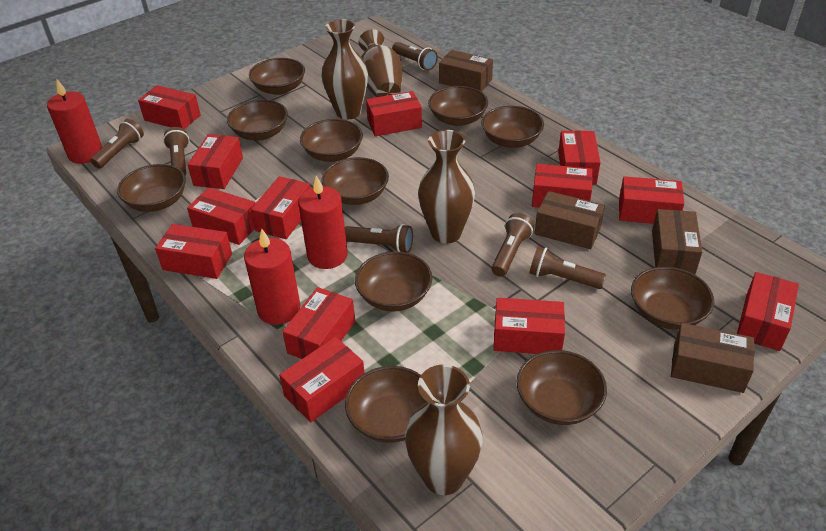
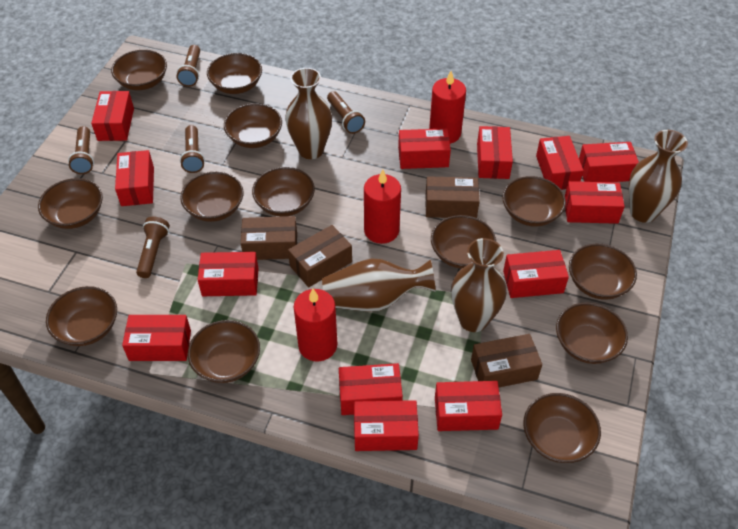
brown bowl: [117,164,186,212] [227,100,288,141] [249,58,305,95] [300,119,363,162] [322,157,389,205] [345,366,427,443] [355,251,433,311] [428,86,488,126] [481,106,544,148] [517,350,607,425] [631,267,714,330] = 11 -> [38,178,103,229] [46,286,117,346] [111,50,167,90] [180,172,243,222] [188,320,260,383] [207,53,262,94] [224,103,282,148] [252,167,315,217] [431,215,496,269] [502,176,566,227] [523,393,601,463] [556,302,628,364] [569,244,637,300] = 13
brown flashlight: [90,119,144,168] [163,127,190,176] [345,224,413,253] [392,42,438,70] [491,213,534,277] [529,246,606,289] = 6 -> [68,126,94,174] [136,217,170,278] [177,45,200,87] [180,125,205,173] [327,91,365,134] = 5

